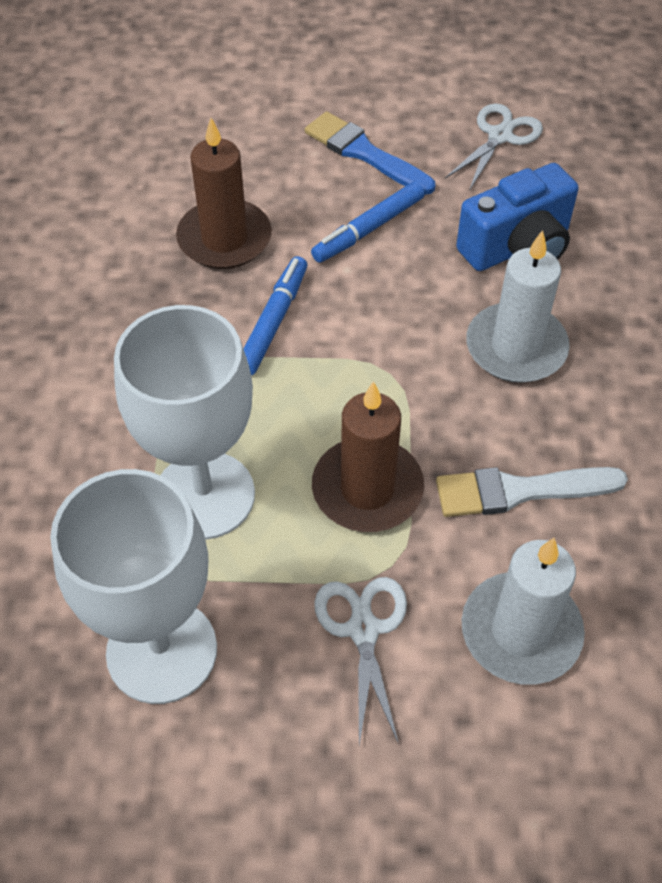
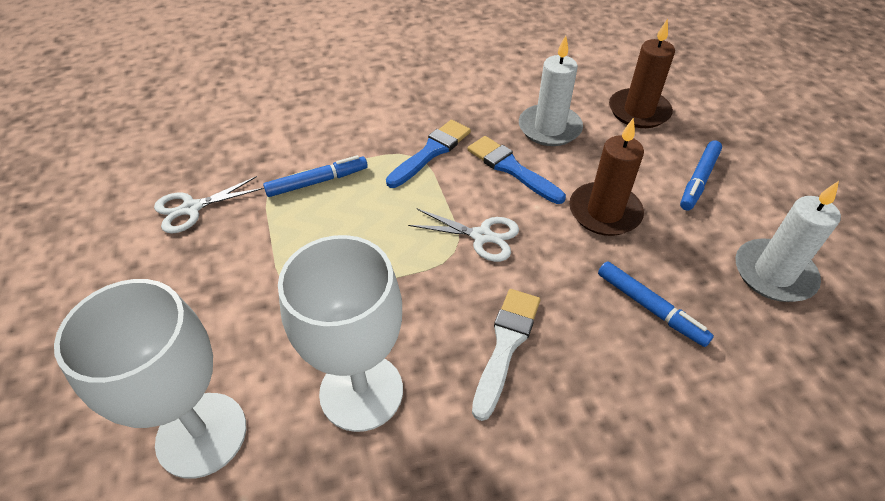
blue brush: [305,111,435,195] = 1 -> [386,120,471,188] [468,136,566,204] = 2
blue camera: [456,163,579,271] = 1 -> none = 0
blue marker: [244,256,307,375] [311,182,425,263] = 2 -> [263,155,368,197] [598,261,714,347] [680,140,722,210] = 3

